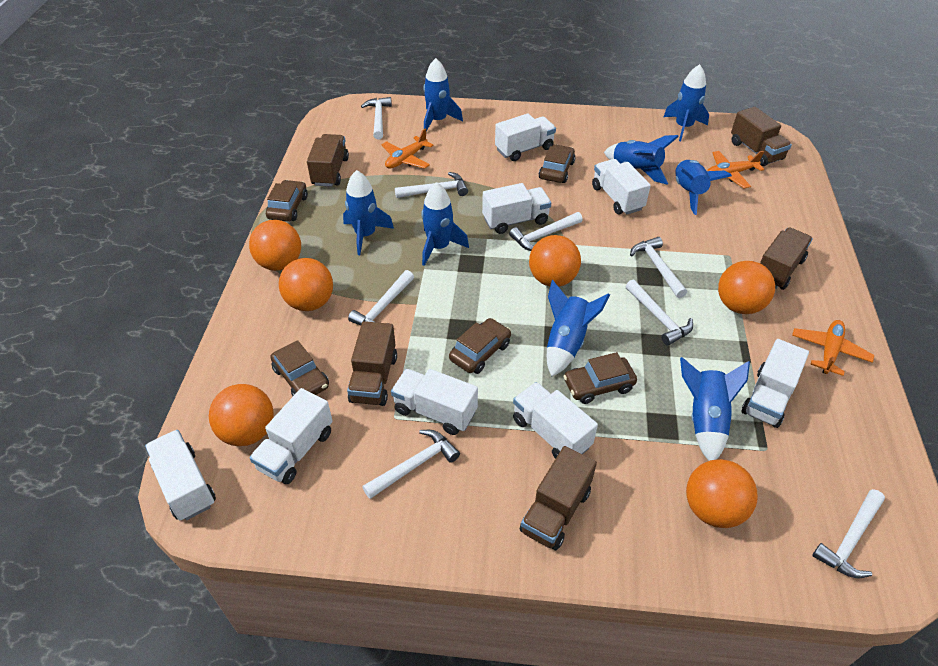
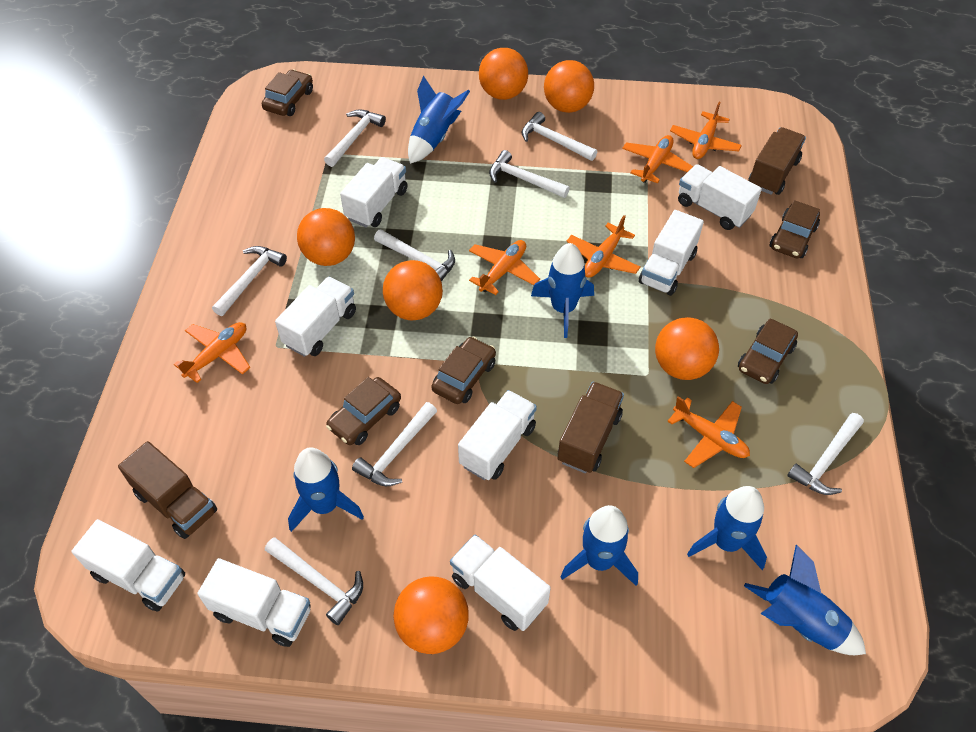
blue rocket: [343,170,394,255] [421,182,469,266] [423,58,463,131] [547,280,610,377] [604,135,679,184] [664,64,709,141] [675,160,732,215] [680,357,750,461] = 8 -> [288,447,364,532] [408,75,470,164] [531,243,594,338] [561,505,638,586] [687,486,767,570] [744,545,866,655] = 6
brown truck: [307,134,349,187] [347,321,397,406] [520,446,597,550] [731,107,792,166] [760,227,813,290] = 5 -> [118,441,217,539] [557,382,624,473] [748,127,806,195] = 3
orange plane: [381,128,433,169] [707,151,764,188] [792,320,874,376] = 3 -> [174,322,250,383] [469,240,540,295] [566,215,641,278] [622,135,693,183] [667,396,750,468] [670,102,742,159] = 6

